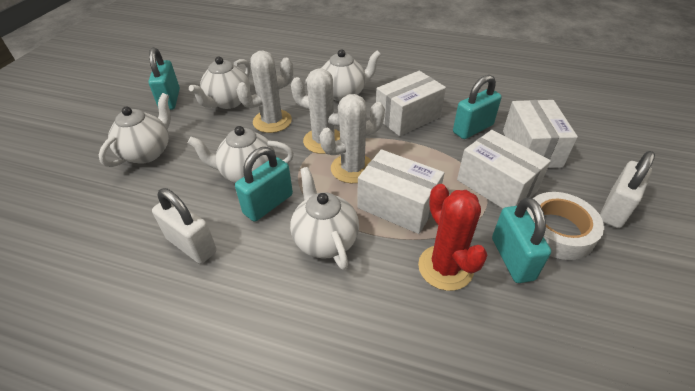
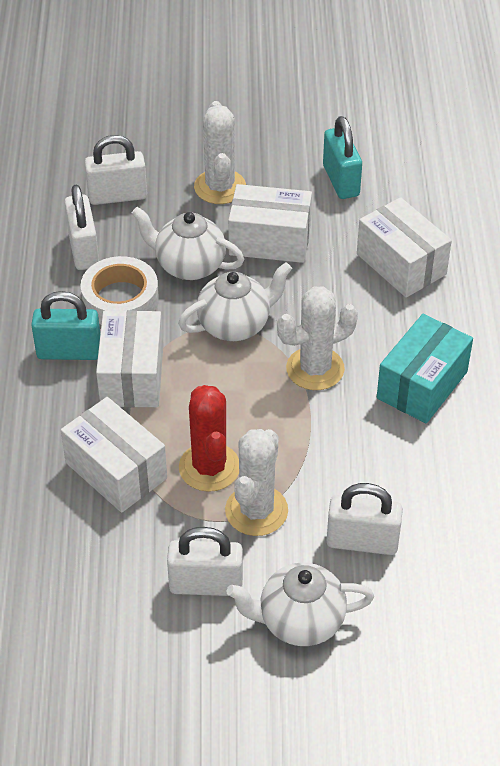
turquoise box: none = 0 -> [377,314,473,424] = 1
turquoise padlock: [148,47,180,110] [235,147,293,222] [453,75,502,139] [492,198,551,283] = 4 -> [31,291,100,360] [323,116,362,199] = 2
white padlock: [152,188,217,264] [600,151,655,228] = 2 -> [64,185,99,270] [85,135,147,205] [167,527,243,596] [327,483,403,555] = 4
white teapot: [99,93,171,167] [188,126,294,183] [189,57,250,109] [290,167,359,270] [305,49,381,101] = 5 -> [132,207,244,280] [178,262,292,341] [227,563,374,646] = 3

